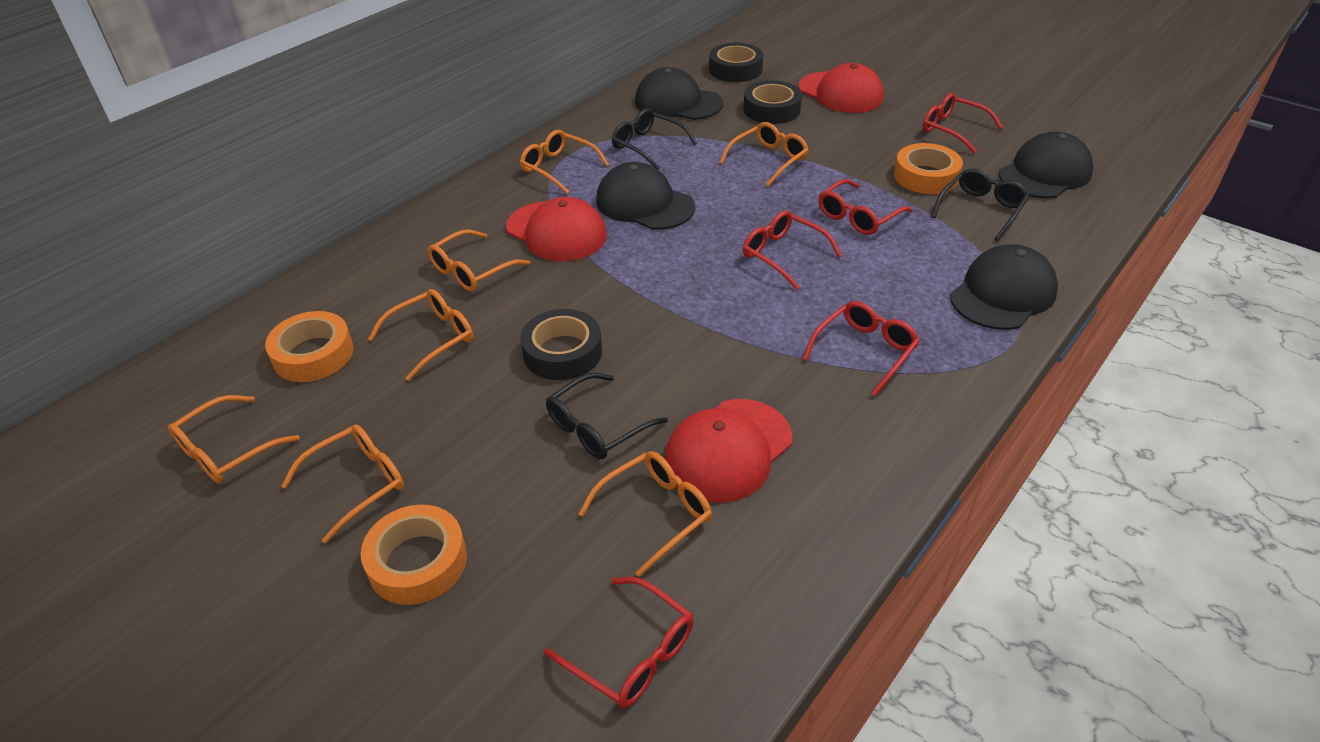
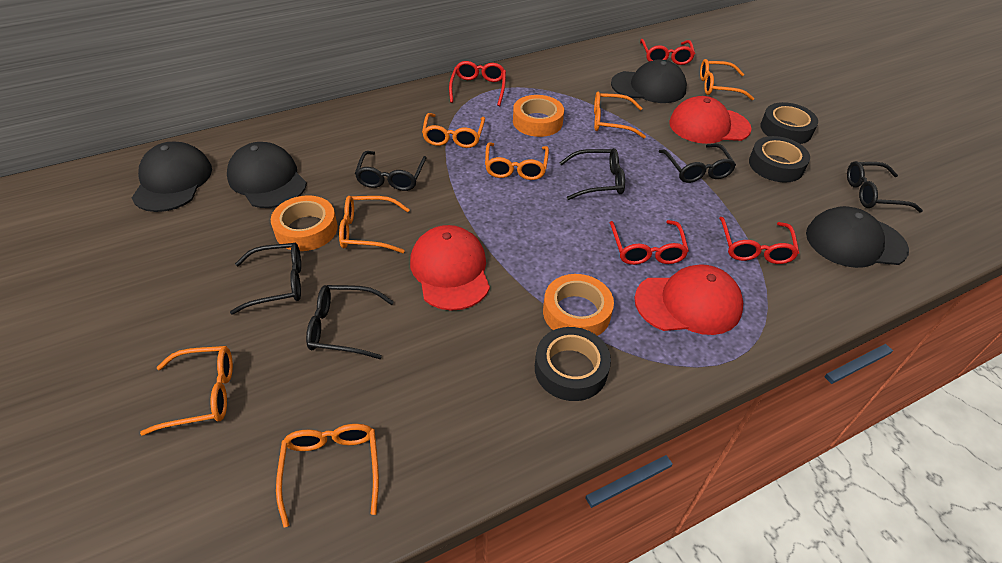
black glasses: [546,373,668,459] [612,109,697,170] [931,169,1029,241] = 3 -> [230,243,301,315] [306,285,394,359] [355,151,426,191] [560,148,625,200] [658,144,736,183] [847,161,923,213] = 6
red glasses: [544,577,694,708] [743,211,842,290] [803,301,920,396] [818,179,913,235] [923,93,1003,153] = 5 -> [449,61,506,106] [610,220,689,265] [640,39,695,65] [719,217,799,264] = 4

